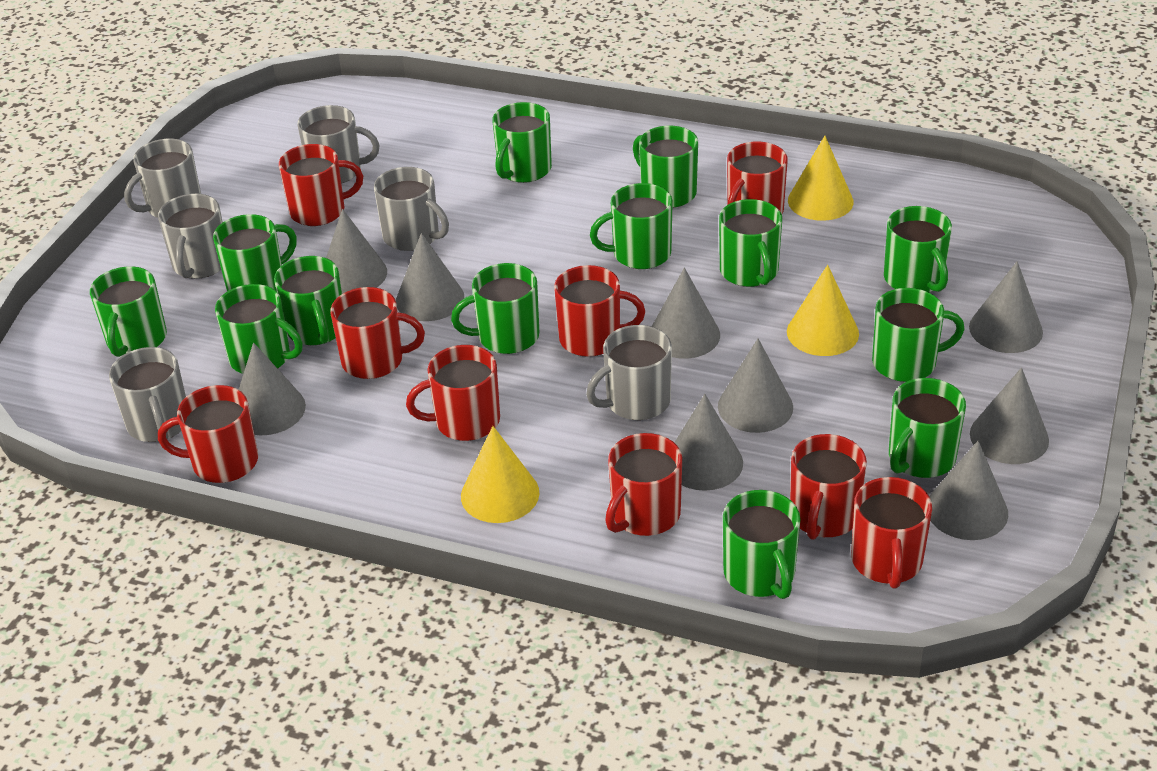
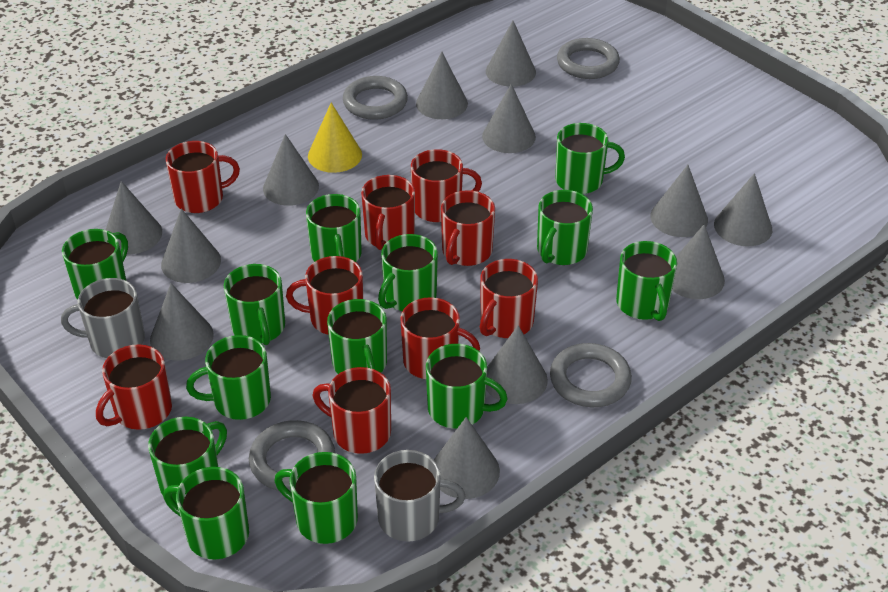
grey cone: [238,343,306,435] [326,209,387,294] [396,233,464,321] [651,268,720,358] [674,394,743,491] [718,339,793,433] [929,441,1008,540] [969,261,1043,353] [970,367,1049,464] = 9 -> [106,181,162,254] [150,283,214,361] [161,208,221,283] [263,134,319,206] [416,52,468,119] [434,417,500,499] [482,84,536,153] [486,21,536,87] [486,325,548,404] [650,165,708,237] [672,224,725,299] [714,173,772,246] = 12
grey mug: [109,347,186,442] [124,138,201,218] [158,194,223,279] [297,105,379,184] [374,167,449,251] [586,325,672,420] = 6 -> [61,278,145,358] [374,450,465,542] = 2
grey ring: none = 0 -> [249,420,335,491] [343,76,408,120] [550,343,632,407] [557,38,620,79] = 4
yellow cone: [461,426,539,523] [787,265,859,356] [788,136,854,221] = 3 -> [308,103,362,173] = 1

